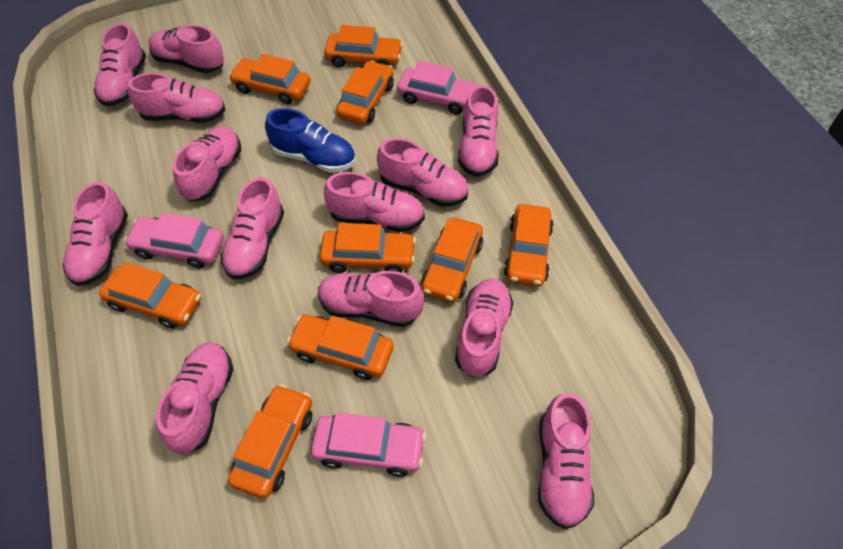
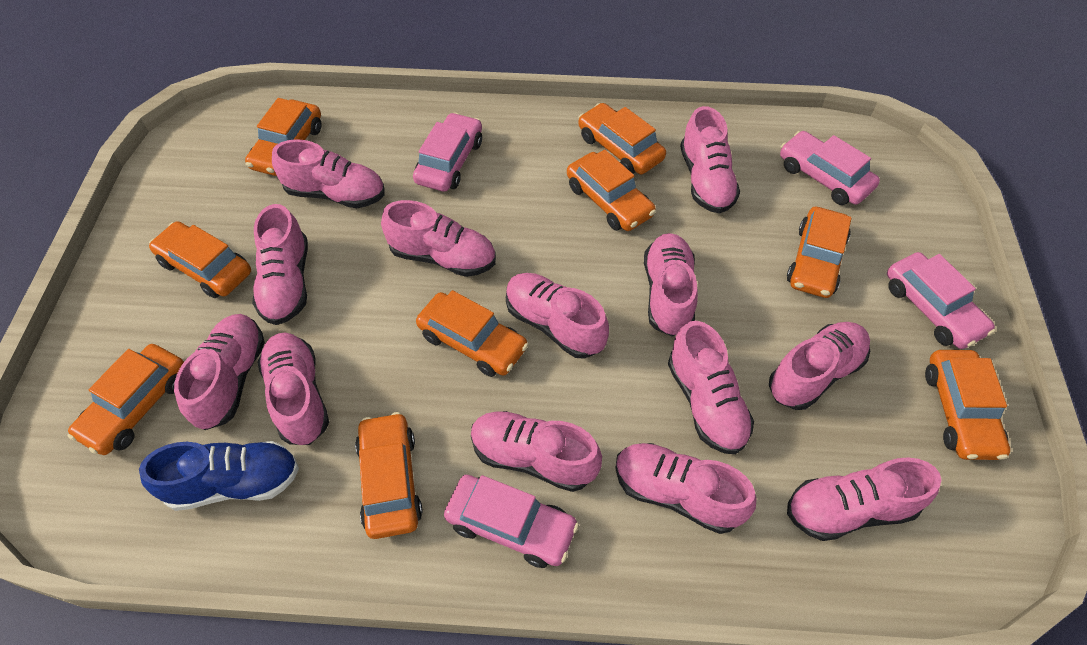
pink car: [124,213,224,269] [311,412,426,477] [397,61,478,115] = 3 -> [413,112,482,192] [444,475,579,568] [780,131,880,205] [887,252,995,349] = 4

